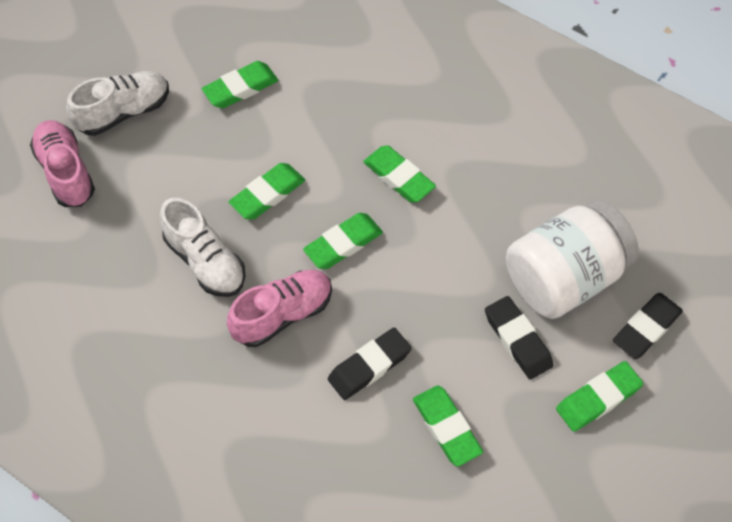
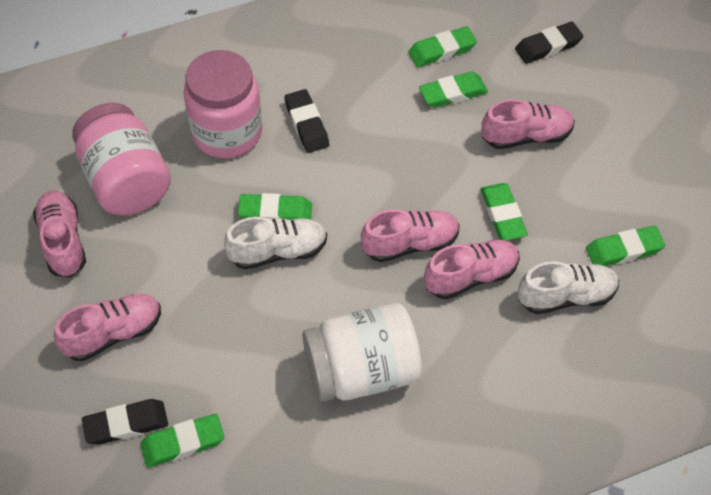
pink jar: none = 0 -> [72,103,171,215] [184,50,262,158] = 2
pink shoe: [30,120,95,207] [227,270,332,347] = 2 -> [33,190,86,277] [54,294,161,361] [361,209,460,262] [424,240,520,299] [482,99,575,149] = 5

